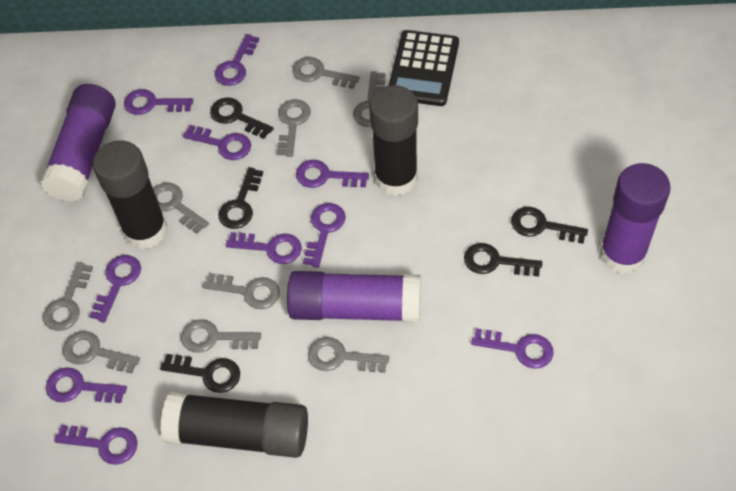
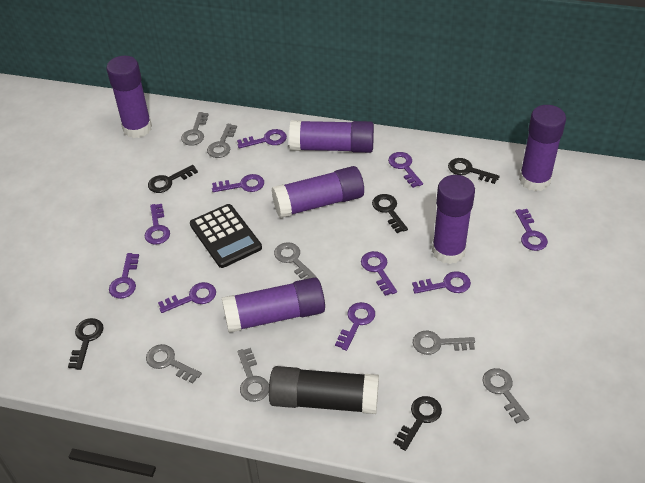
black glue stick: [93,140,167,249] [160,392,308,458] [369,85,418,196] = 3 -> [269,366,379,414] = 1
grey key: [43,262,93,331] [63,331,140,373] [153,183,209,234] [181,319,261,353] [203,273,280,309] [277,99,311,157] [292,57,359,89] [308,337,389,373] [353,71,386,127] = 9 -> [146,344,202,383] [181,112,209,146] [207,124,237,158] [238,348,269,402] [274,242,316,280] [413,331,475,355] [482,368,530,424] = 7
purple glue stick: [40,84,116,202] [287,271,421,322] [599,163,671,274] = 3 -> [106,56,152,138] [222,277,325,333] [272,166,364,218] [289,120,374,153] [432,175,475,264] [519,105,566,191] = 6

